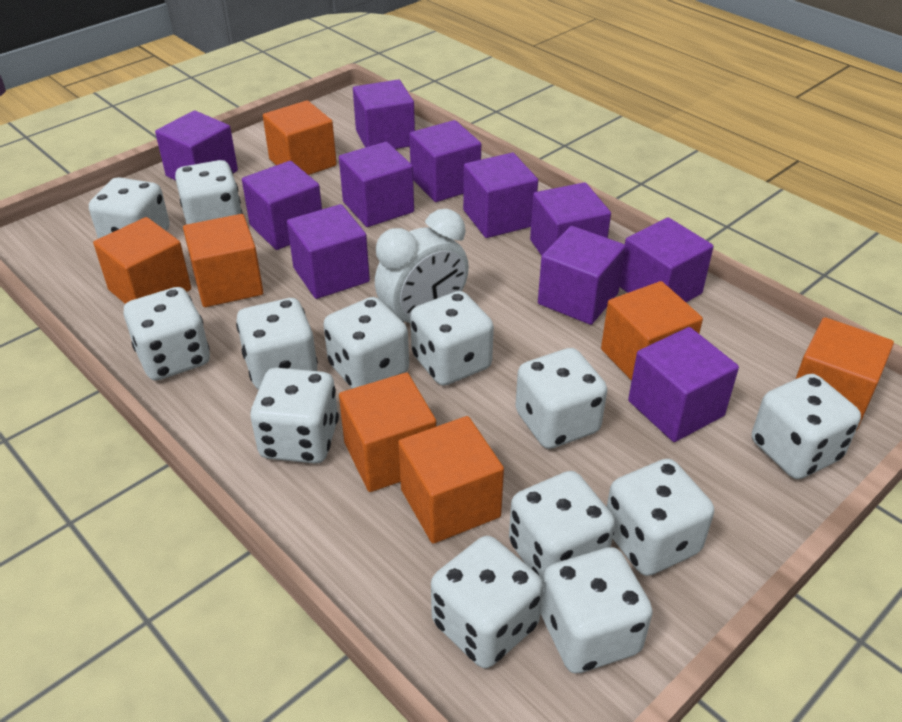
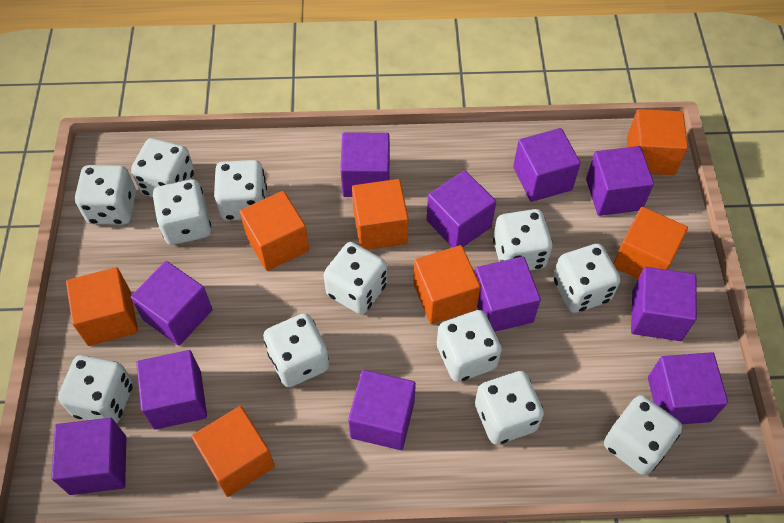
white clock: [375,209,469,323] = 1 -> none = 0
white dice: [89,177,170,239] [123,287,210,381] [175,160,243,224] [236,298,318,390] [250,368,339,463] [323,297,409,389] [410,291,494,386] [431,536,543,668] [509,471,615,582] [515,348,607,449] [540,547,653,674] [607,459,714,576] [752,374,861,479] = 13 -> [58,355,133,424] [75,165,136,225] [131,138,194,197] [153,179,211,245] [214,160,267,221] [263,313,329,387] [323,242,387,314] [437,310,502,382] [475,371,544,445] [493,209,553,271] [553,244,620,313] [604,395,682,475] = 12

